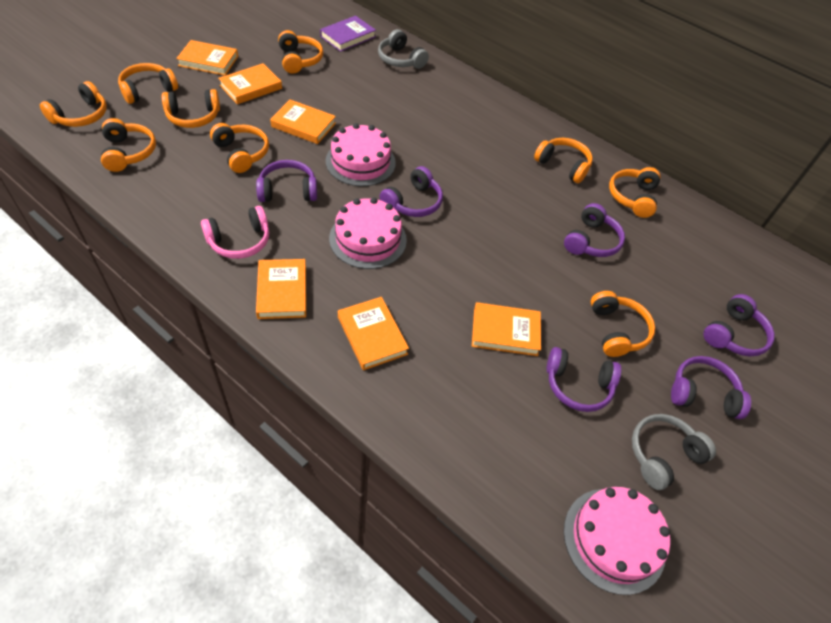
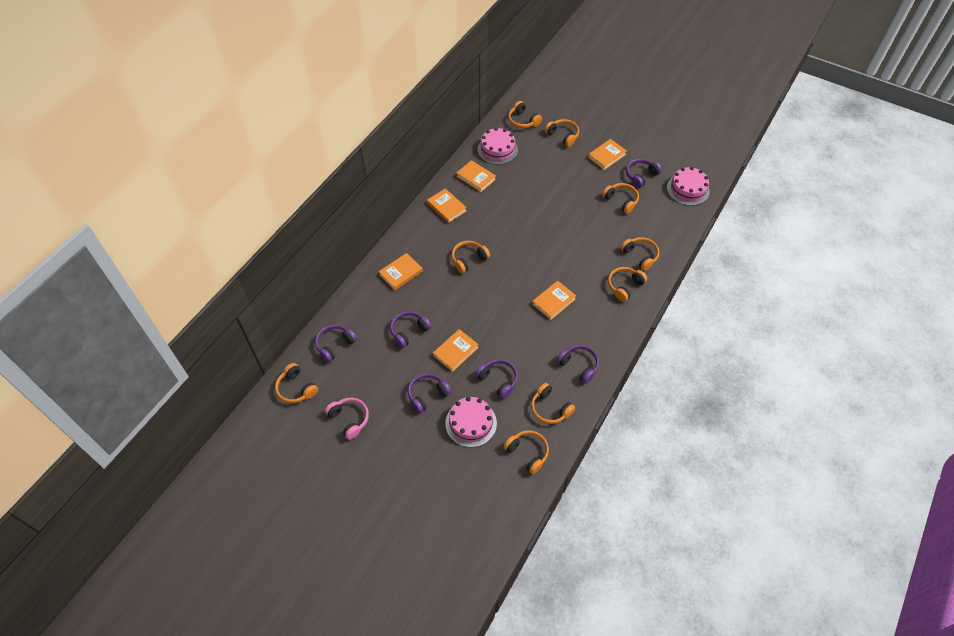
grey headphones: [378,29,429,69] [632,414,716,490] = 2 -> none = 0
purple book: [320,16,376,52] = 1 -> none = 0

